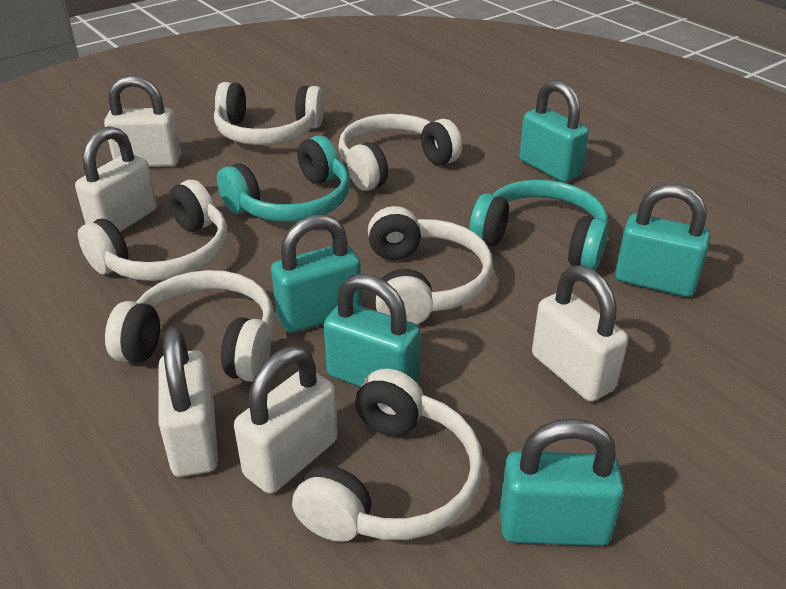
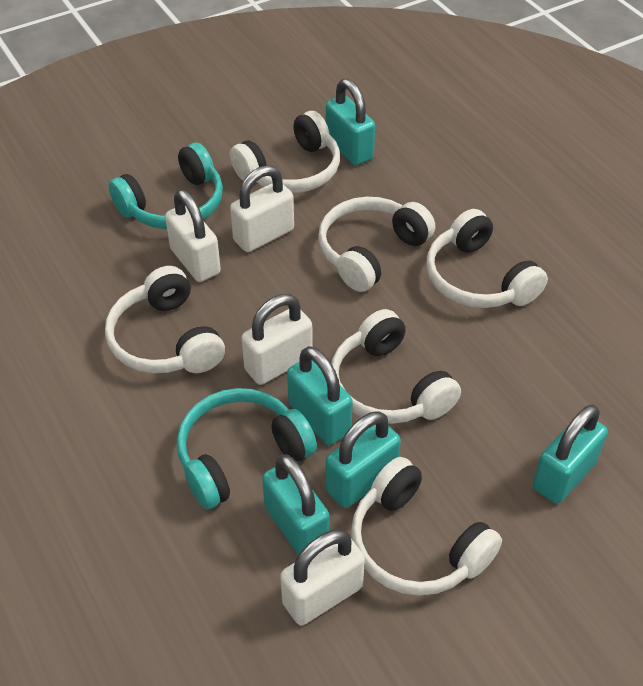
white padlock: [75,126,157,232] [104,75,181,167] [159,326,218,477] [234,346,338,494] [532,265,628,402] = 5 -> [165,190,221,282] [230,165,294,252] [241,294,313,385] [280,529,365,626] = 4

